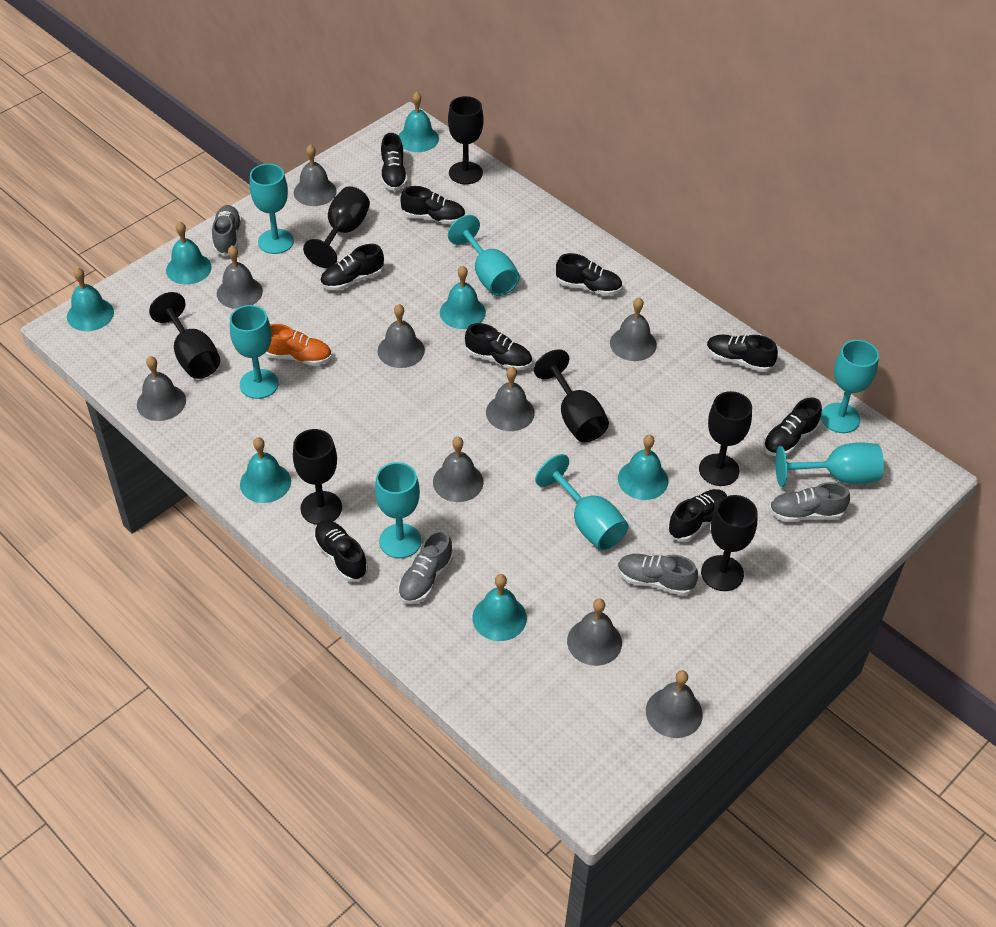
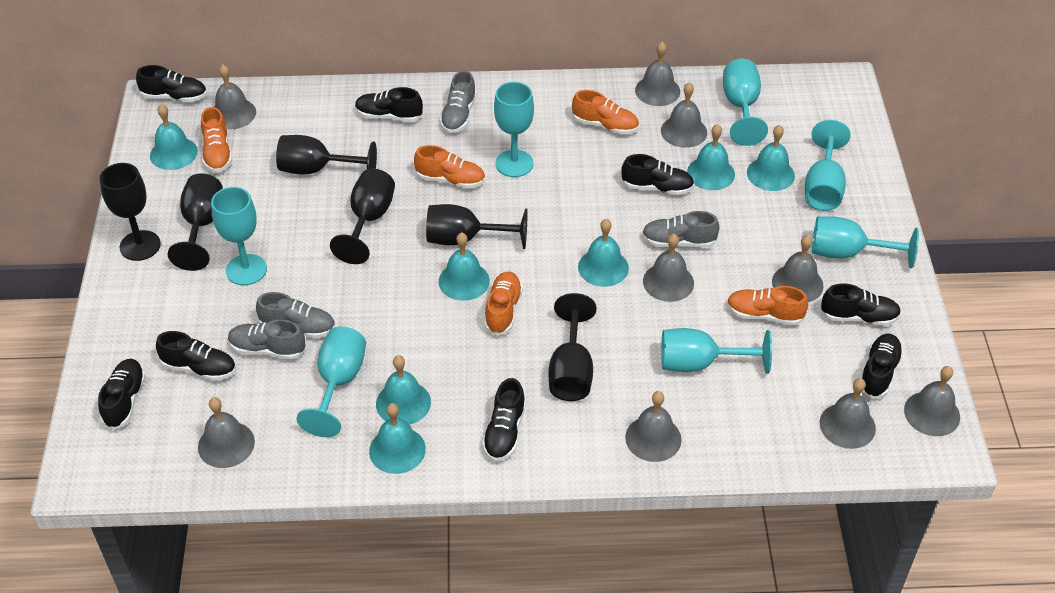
black goblet: [149,292,220,379] [293,429,342,525] [303,186,370,268] [448,96,484,185] [534,349,609,442] [699,391,752,486] [701,495,758,591] = 7 -> [100,163,161,261] [168,173,223,271] [276,135,377,174] [330,169,395,264] [426,204,527,249] [548,293,597,401] = 6
black shoe: [314,520,368,582] [320,244,384,290] [381,133,407,191] [401,186,465,224] [465,323,532,370] [556,253,622,296] [667,489,727,542] [706,334,778,372] [763,397,822,456] = 9 -> [98,359,146,430] [136,65,207,102] [156,331,236,381] [355,87,423,122] [482,378,526,461] [621,154,694,195] [820,283,901,326] [861,334,903,398] = 8
orange shoe: [264,324,332,366] = 1 -> [201,107,232,173] [414,145,485,188] [484,271,523,336] [572,90,639,134] [726,286,808,325] = 5

